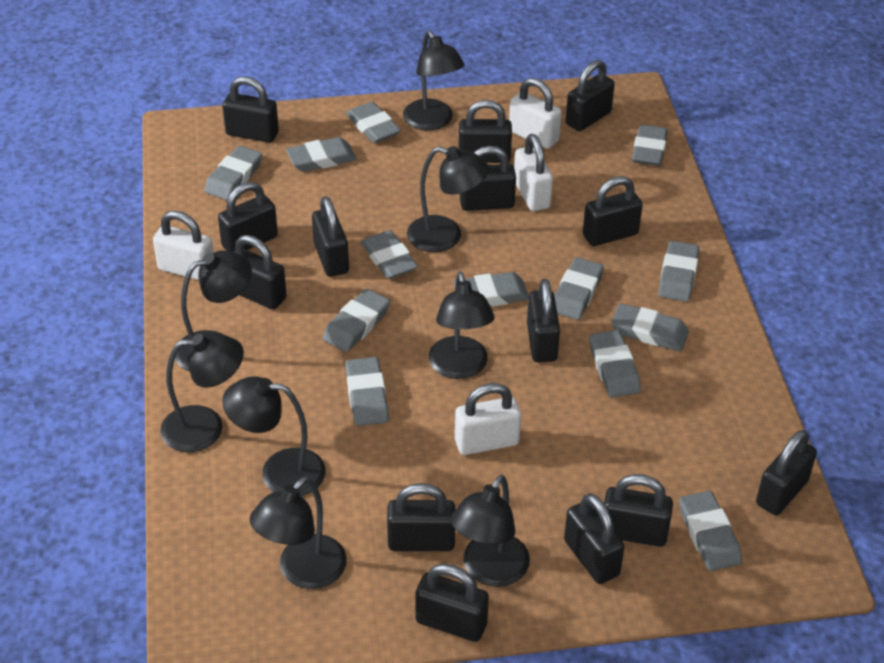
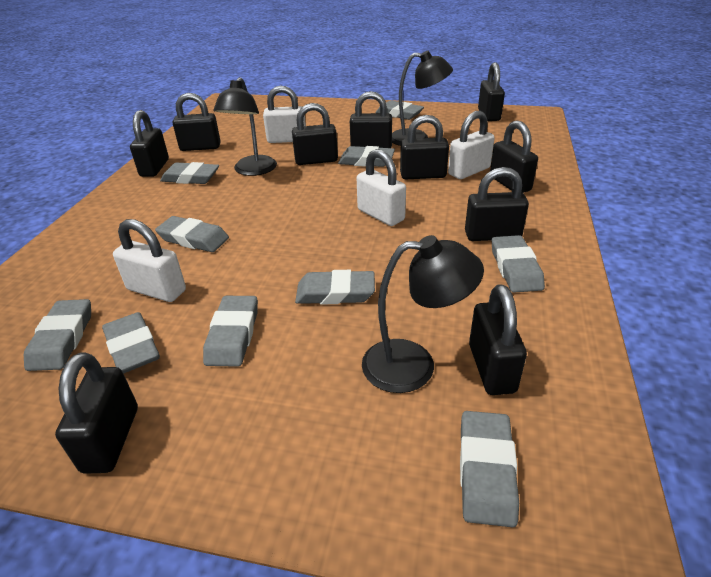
black lamp: [160,333,244,452] [175,251,252,372] [222,376,326,496] [250,477,347,589] [403,31,465,130] [407,146,489,252] [429,271,494,379] [451,475,530,587] = 8 -> [213,77,277,176] [362,235,484,393] [392,51,453,146] = 3
black padlock: [218,182,278,252] [223,77,279,143] [234,235,287,309] [312,196,349,277] [387,483,455,551] [415,564,489,642] [458,100,512,163] [460,146,516,211] [527,279,560,362] [564,493,625,584] [566,60,615,131] [583,176,643,246] [604,474,673,547] [756,430,817,515] = 14 -> [55,352,138,474] [130,110,169,177] [173,93,221,151] [292,103,338,165] [350,91,392,148] [400,115,449,179] [465,167,529,241] [469,284,527,395] [478,62,505,121] [490,120,538,193] = 10
grey eraser: [204,146,262,200] [286,137,357,172] [322,289,390,352] [345,357,389,426] [346,102,401,143] [361,230,418,279] [453,272,529,306] [555,257,604,320] [589,330,641,398] [611,303,689,351] [632,124,668,166] [658,241,700,302] [679,491,742,571] = 13 -> [24,299,91,371] [102,312,160,374] [155,216,229,252] [160,162,219,184] [203,296,258,367] [295,270,375,304] [338,146,395,167] [375,100,424,120] [460,411,519,527] [492,235,545,293] = 10

